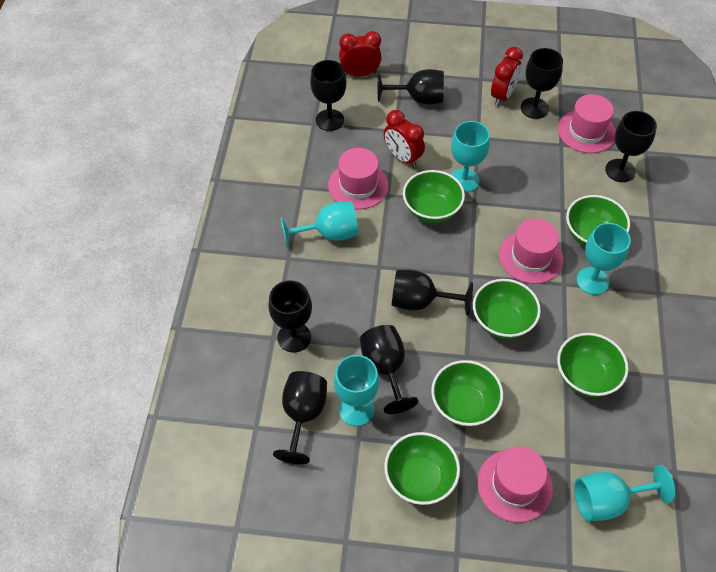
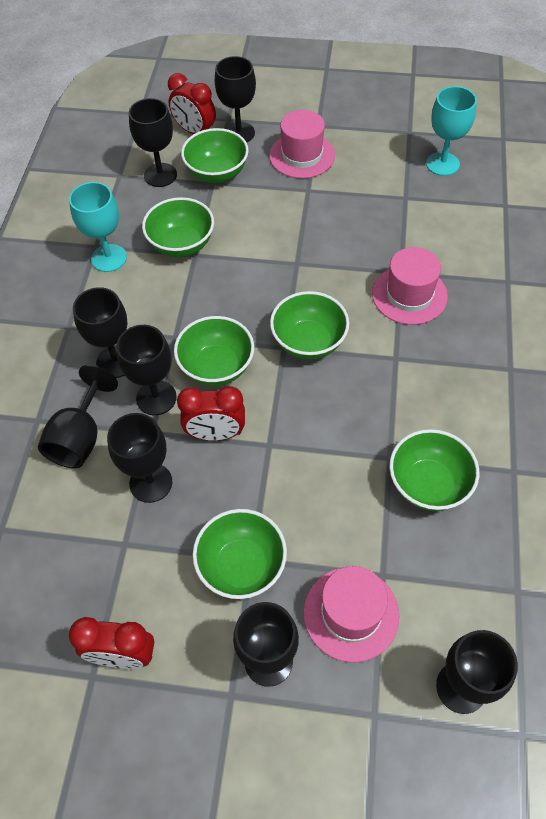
pink hat: [328,148,389,209] [477,447,553,522] [499,219,564,284] [558,94,616,153] = 4 -> [269,110,335,179] [303,566,399,663] [372,247,448,325] = 3
turquoise goblet: [280,201,359,248] [334,355,379,426] [451,121,490,193] [574,465,675,521] [577,223,631,295] = 5 -> [69,182,127,272] [426,86,477,176] = 2

